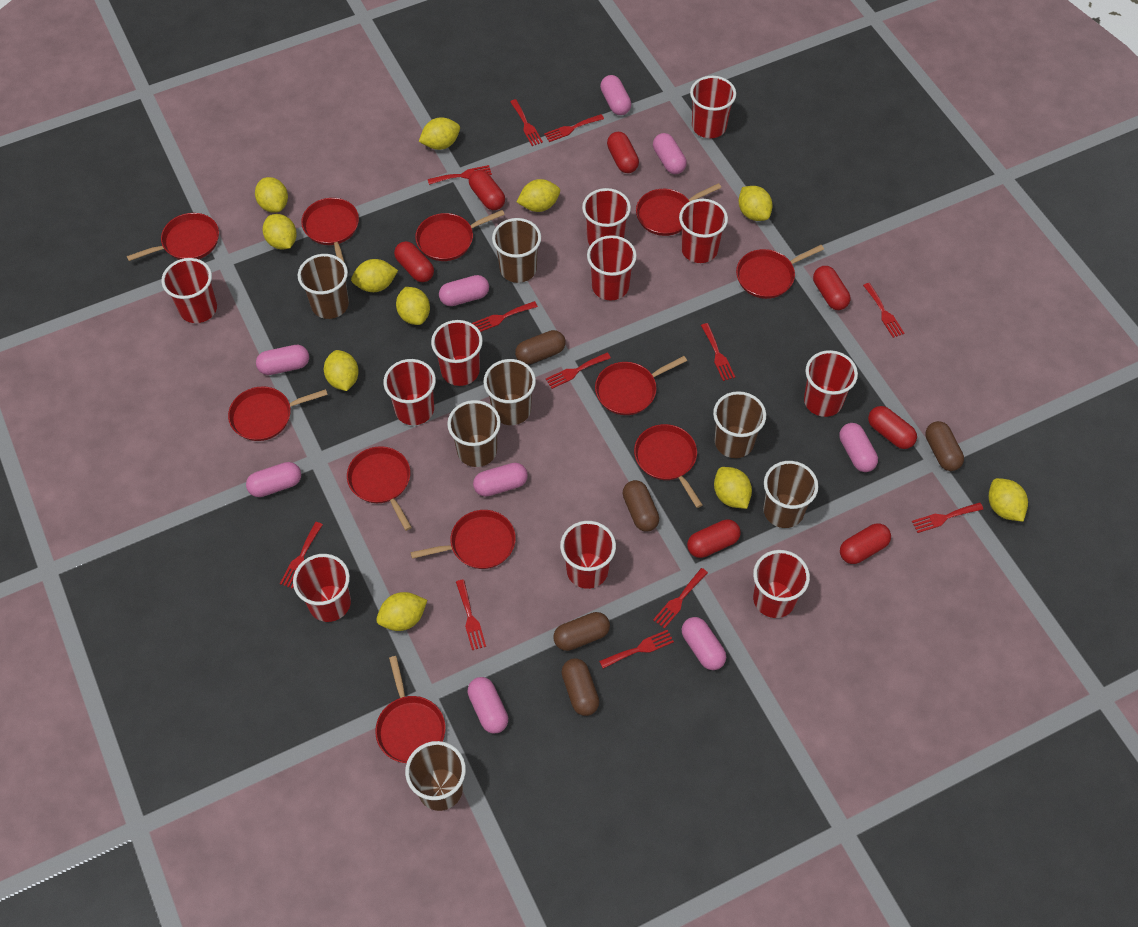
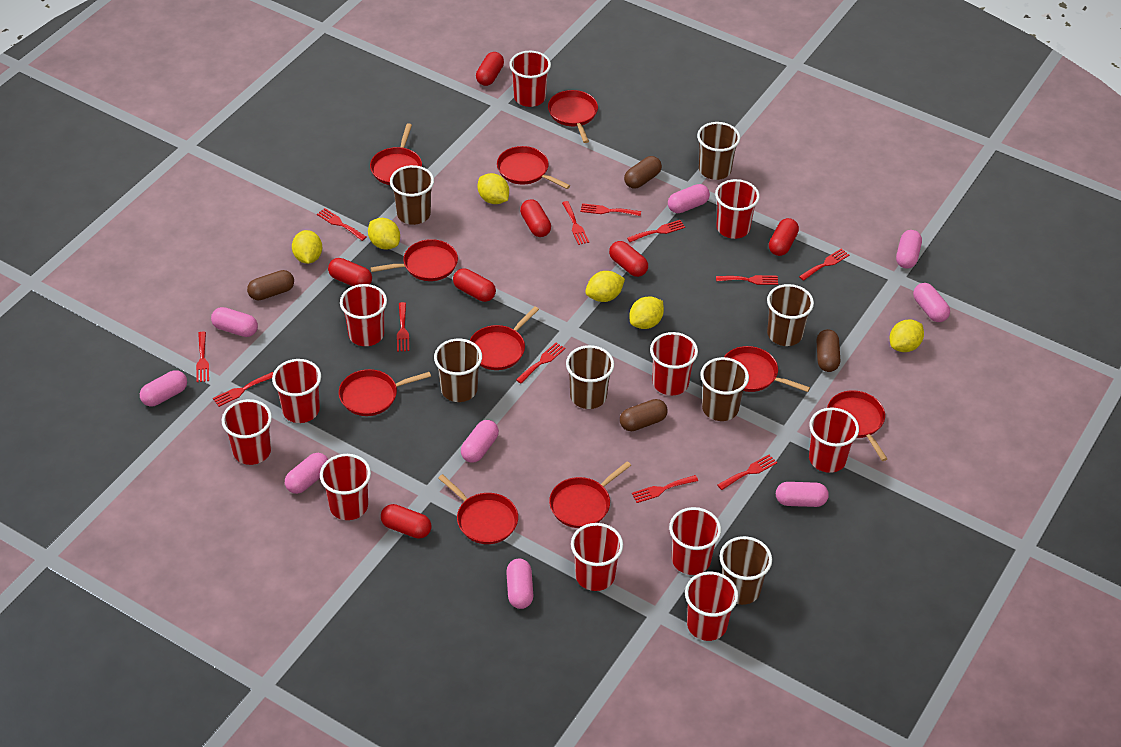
brown capsule: [515,330,566,365] [553,612,610,651] [561,658,599,716] [622,480,659,532] [925,421,964,471] = 5 -> [247,270,294,301] [620,399,668,431] [624,156,662,189] [816,329,840,372] = 4
red pan: [127,213,219,261] [228,386,328,441] [301,198,359,263] [347,446,412,531] [375,656,446,763] [410,510,516,569] [415,210,505,261] [595,356,687,415] [634,424,703,508] [636,183,721,236] [736,245,824,299] = 11 -> [339,369,431,416] [370,123,422,185] [371,239,458,281] [438,474,518,544] [469,306,539,370] [497,146,570,189] [548,90,598,143] [549,461,631,528] [724,346,810,392] [827,390,887,461] = 10
yellow lemon: [255,177,288,213] [263,214,297,249] [324,350,359,391] [351,259,398,292] [376,592,427,631] [396,287,430,325] [419,117,460,150] [517,179,560,212] [714,467,752,509] [738,186,773,221] [989,478,1028,522] = 11 -> [292,230,322,264] [368,218,400,250] [478,173,509,204] [585,271,625,302] [629,296,664,329] [890,319,924,352] = 6

